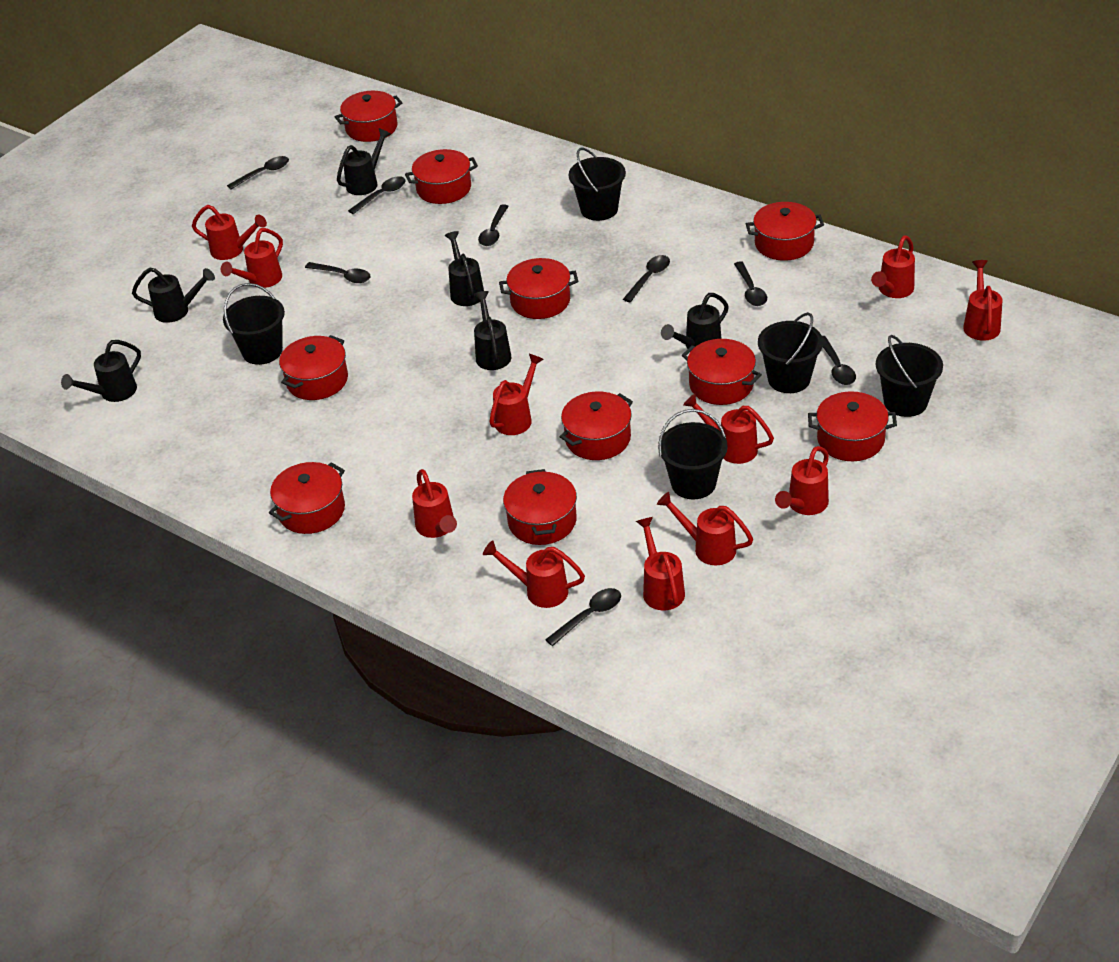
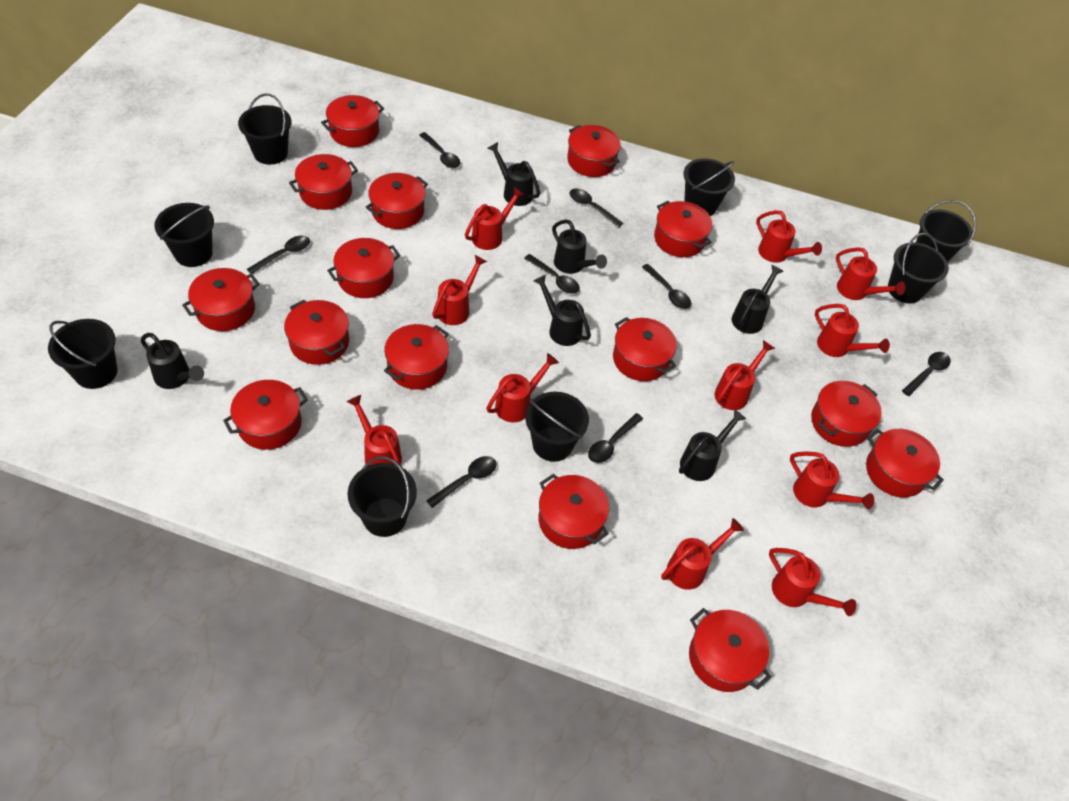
black bucket: [223,283,285,365] [569,148,626,221] [658,409,728,500] [758,312,823,393] [876,335,943,417] = 5 -> [48,319,118,389] [154,203,214,267] [238,93,292,165] [348,456,417,537] [525,392,589,462] [684,158,735,216] [888,233,949,304] [916,200,977,263] = 8
red pot: [269,462,345,534] [279,335,348,400] [335,91,403,142] [405,149,478,204] [499,258,578,319] [503,469,577,545] [560,391,633,460] [682,339,762,405] [746,202,824,261] [808,391,897,461] = 10 -> [182,268,260,331] [223,380,308,450] [284,300,349,365] [289,154,358,210] [321,95,384,147] [327,238,400,298] [366,173,428,229] [384,324,449,390] [539,474,609,549] [567,125,621,177] [613,317,677,381] [654,201,712,257] [689,608,771,692] [811,381,882,447] [866,429,944,497] = 15

